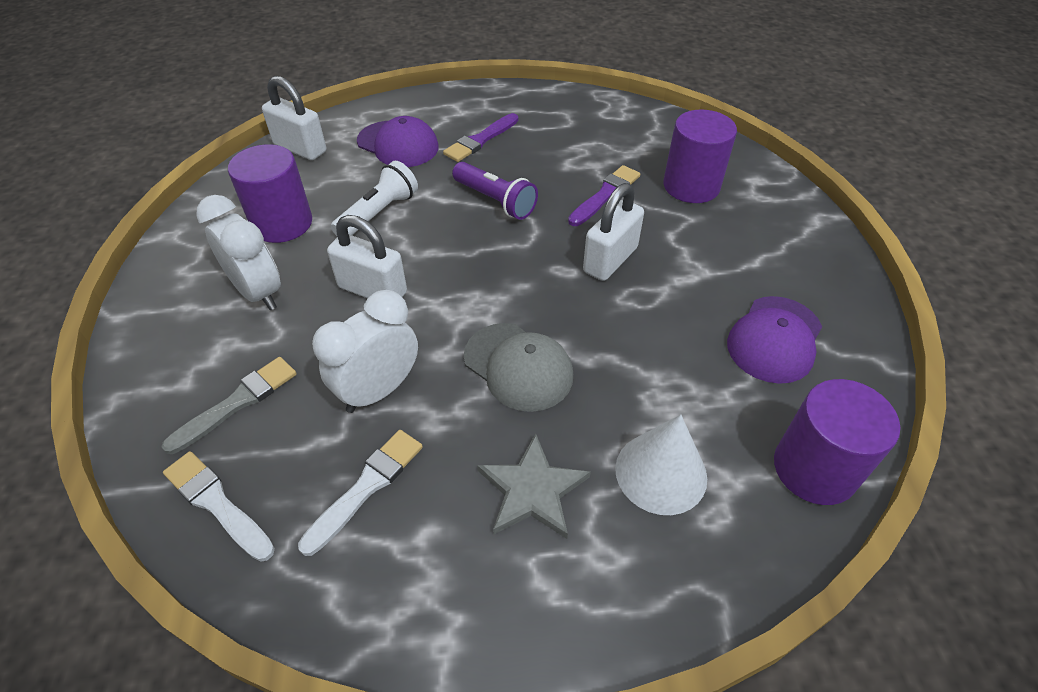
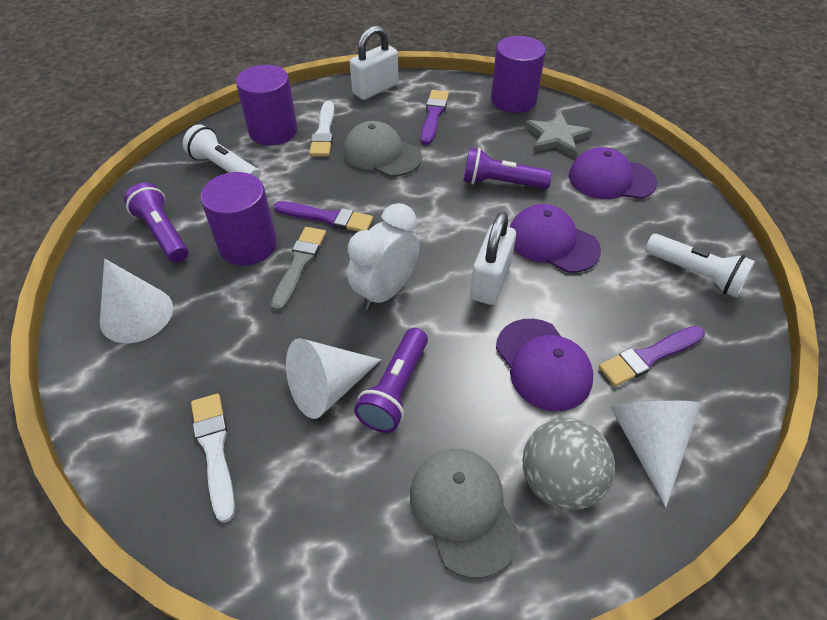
grey ball: none = 0 -> [523,418,615,510] = 1
grey cap: [464,323,573,412] = 1 -> [344,121,422,177] [410,449,520,578] = 2
purple brush: [443,113,518,162] [568,165,640,226] = 2 -> [274,201,373,232] [421,90,449,145] [598,326,705,386] = 3
purple cap: [357,116,439,167] [727,296,822,384] = 2 -> [496,319,593,411] [510,204,601,273] [569,147,657,199] = 3
purple flashlight: [452,162,538,220] = 1 -> [124,182,188,263] [354,328,428,433] [463,148,552,189] = 3
white clock: [196,195,281,310] [312,290,418,413] = 2 -> [347,203,420,310] = 1
white cone: [615,415,707,515] = 1 -> [100,259,173,343] [286,338,381,419] [611,401,701,507] = 3
white flashlight: [331,161,418,236] = 1 -> [183,124,260,179] [645,234,755,297] = 2
white padlock: [262,76,326,160] [327,215,407,298] [583,183,644,281] = 3 -> [350,26,399,100] [470,212,516,305] = 2

